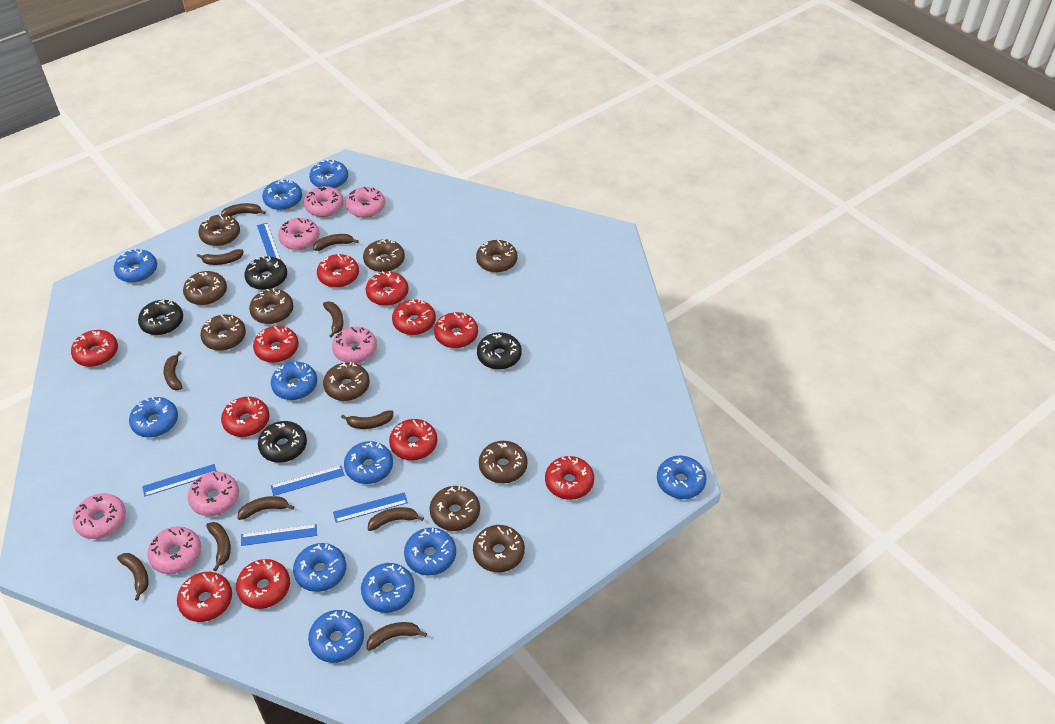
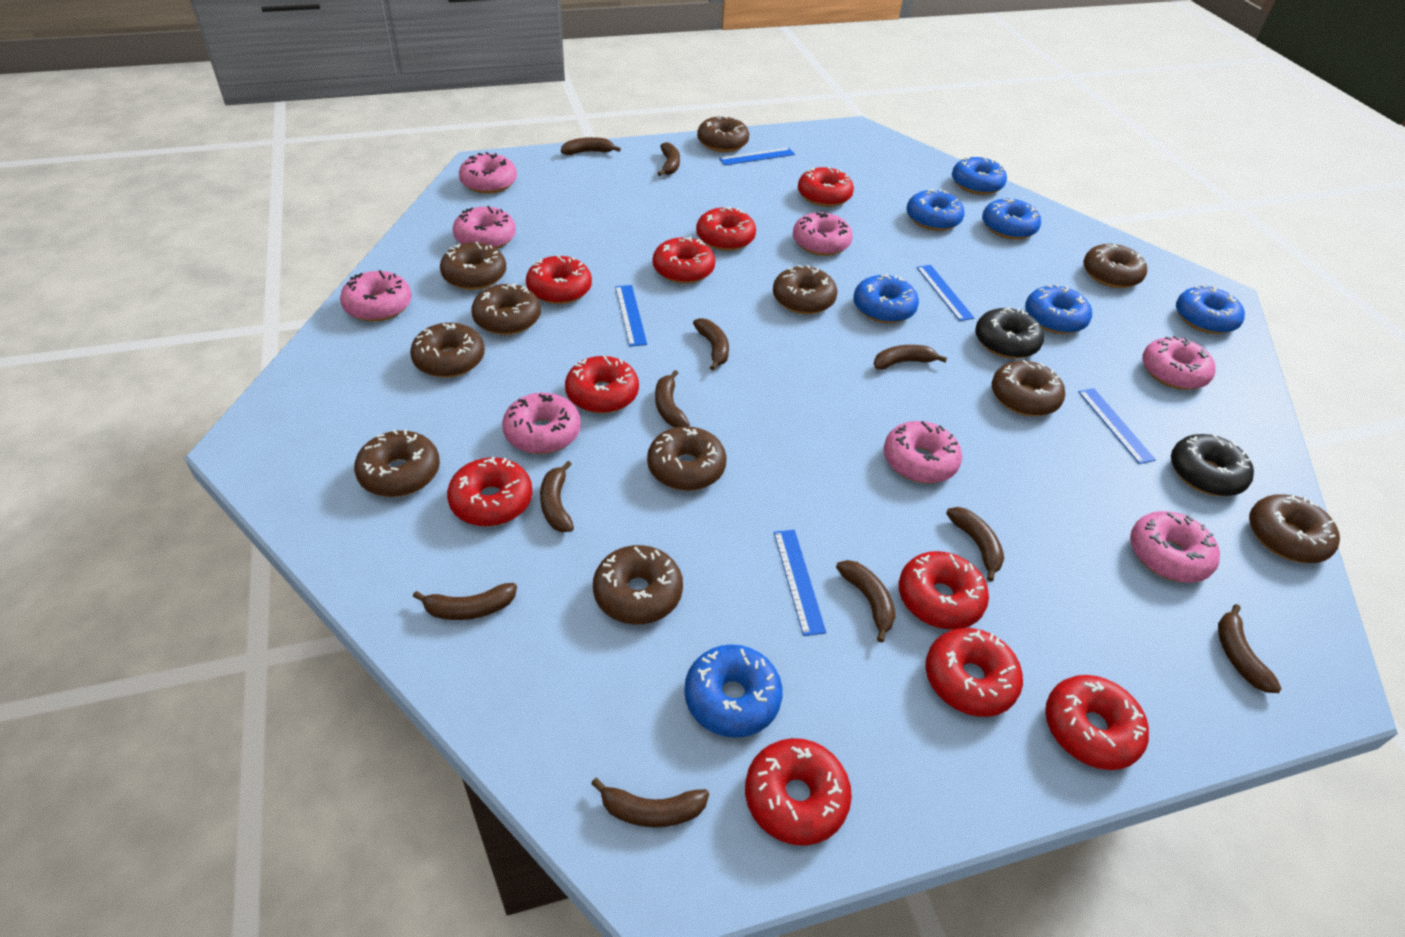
black donut: [138,299,183,335] [244,256,287,290] [258,421,307,463] [477,333,522,370] = 4 -> [975,307,1044,359] [1171,434,1254,496] = 2
blue donut: [114,249,157,283] [129,397,178,437] [262,179,302,210] [271,362,317,400] [293,543,346,592] [308,610,364,663] [309,160,348,188] [344,441,393,484] [361,563,415,613] [404,528,456,575] [657,456,706,499] = 11 -> [684,644,783,738] [853,274,919,323] [907,189,965,231] [952,156,1007,195] [982,198,1041,240] [1025,284,1092,334] [1176,285,1245,334] = 7
brown donut: [183,271,227,305] [198,214,240,246] [200,314,246,351] [249,288,294,324] [323,362,370,401] [363,239,405,272] [430,486,480,531] [473,525,525,572] [476,240,518,273] [479,441,528,483] = 10 -> [354,430,440,497] [410,323,485,378] [440,242,506,290] [471,283,541,335] [593,545,683,624] [647,426,726,491] [697,115,749,152] [773,265,838,314] [992,360,1065,416] [1083,244,1147,288] [1249,494,1340,563] = 11
pink donut: [73,493,126,539] [147,526,201,574] [188,472,239,516] [278,218,319,250] [304,186,344,217] [332,327,377,363] [345,187,385,218] = 7 -> [340,270,412,322] [453,206,516,249] [459,152,517,194] [502,393,581,454] [793,212,853,256] [884,421,962,483] [1130,511,1220,583] [1142,336,1216,390] = 8
red donut: [71,330,118,367] [177,572,232,622] [221,397,270,437] [236,559,290,609] [253,326,299,363] [317,254,359,288] [366,271,409,306] [389,419,437,460] [392,299,436,335] [434,312,478,348] [545,456,594,500] = 11 -> [447,457,533,526] [526,255,592,304] [565,356,639,413] [653,237,715,284] [696,206,756,251] [745,738,852,846] [798,167,854,207] [899,551,989,630] [925,628,1023,717] [1045,675,1149,770] = 10

